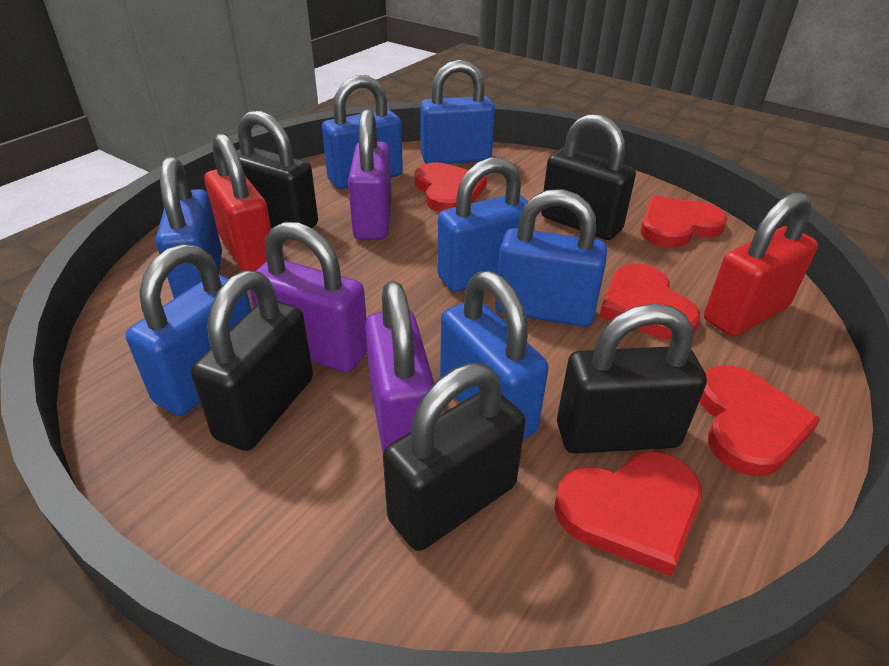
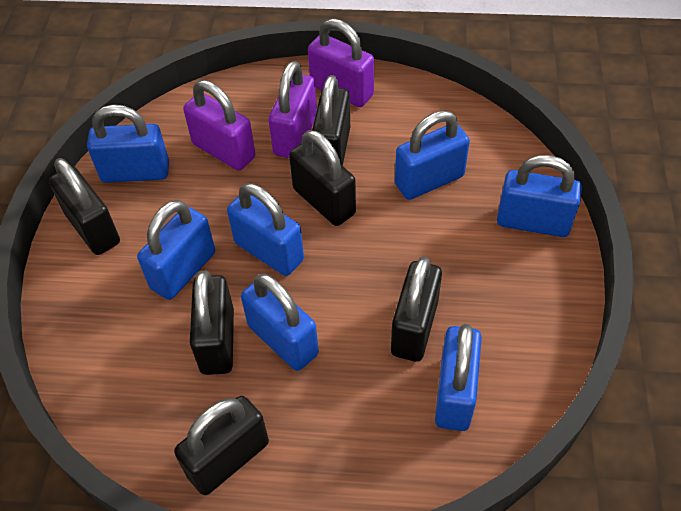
black padlock: [191,270,313,451] [237,111,318,228] [383,363,526,551] [541,114,636,240] [557,304,707,454] = 5 -> [49,158,120,255] [174,396,269,495] [190,270,234,375] [289,130,356,226] [312,75,350,166] [391,257,442,362] = 6
red heart: [415,162,487,212] [554,451,702,576] [599,264,700,340] [641,196,727,248] [699,365,820,476] = 5 -> none = 0
red padlock: [204,133,271,271] [704,192,818,337] = 2 -> none = 0

